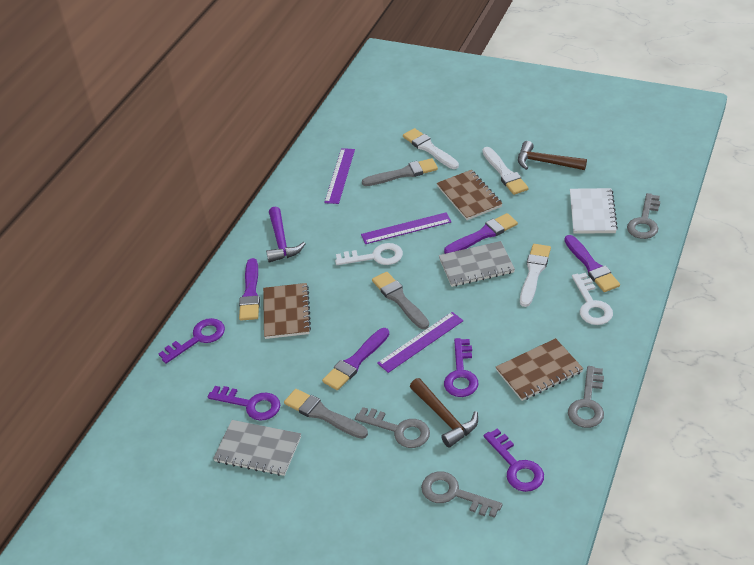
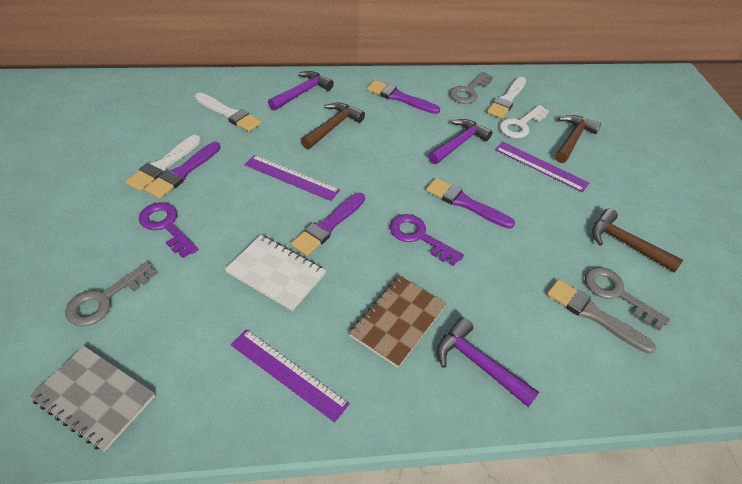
brown hammer: [410,378,478,448] [518,141,587,170] = 2 -> [301,102,365,149] [555,115,601,163] [592,208,683,273] = 3
brown notebook: [263,283,311,339] [437,170,503,220] [496,338,583,401] = 3 -> [349,276,447,368] = 1
grey brush: [284,389,368,439] [362,158,438,186] [372,272,429,329] = 3 -> [547,279,656,354] = 1
grey key: [355,407,430,448] [421,471,503,518] [568,366,604,428] [627,193,660,239] = 4 -> [65,262,157,326] [449,72,493,104] [585,267,670,331] = 3
grey notebook: [213,420,301,476] [439,241,515,287] = 2 -> [30,346,155,451] = 1
purple hammer: [266,206,306,262] = 1 -> [268,71,334,111] [428,119,492,164] [437,317,539,407] = 3
purple key: [159,318,225,364] [208,386,280,421] [444,338,479,397] [484,428,544,492] = 4 -> [139,202,199,258] [390,214,464,266] = 2
white key: [335,243,403,265] [572,273,613,325] = 2 -> [499,105,549,138] = 1

